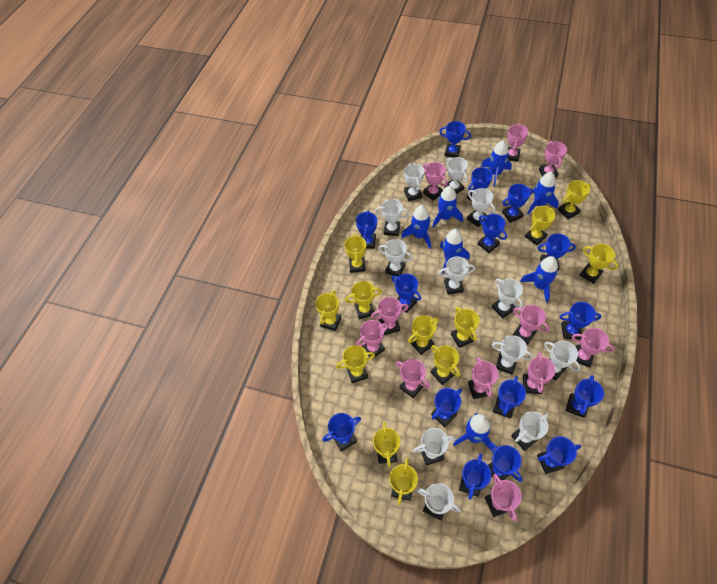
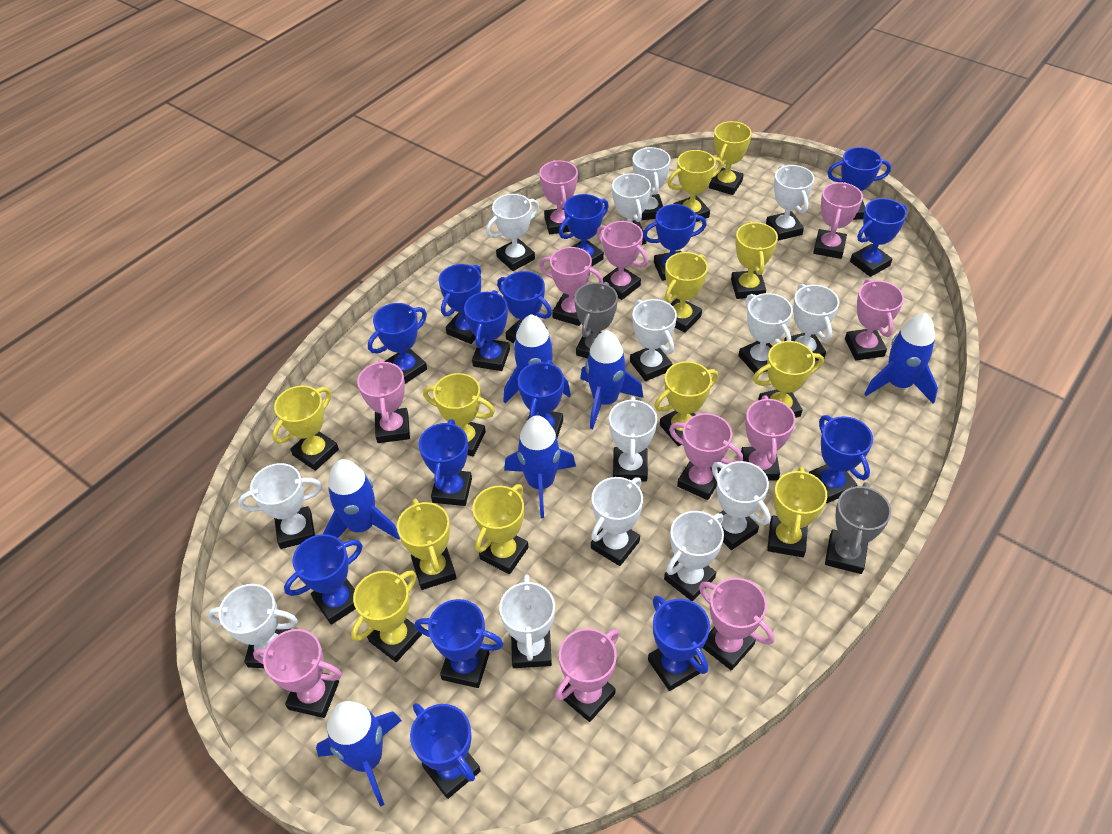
blue rocket: [401,205,431,249] [432,186,463,228] [440,229,470,273] [453,413,494,450] [481,140,512,187] [520,256,558,303] [527,172,559,214] = 7 -> [316,701,402,807] [323,459,400,540] [503,314,571,403] [504,415,576,518] [580,330,643,429] [864,313,938,404] = 6
grey trophy: none = 0 -> [574,282,618,358] [825,482,891,574] = 2
white trophy: [375,199,410,236] [378,239,413,277] [404,163,425,201] [413,428,455,466] [416,483,461,521] [438,256,475,294] [444,157,468,194] [467,188,495,227] [492,279,523,318] [492,335,533,374] [511,411,549,451] [544,341,581,381] = 12 -> [207,584,298,668] [238,463,322,549] [486,194,539,271] [499,574,555,668] [591,477,643,566] [609,396,657,482] [612,173,651,245] [630,299,677,381] [633,147,671,220] [664,511,724,601] [712,461,771,550] [738,293,793,374] [766,165,814,241] [784,284,839,361] = 14

